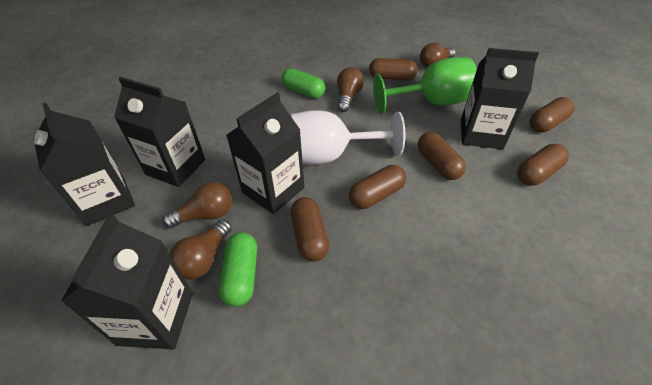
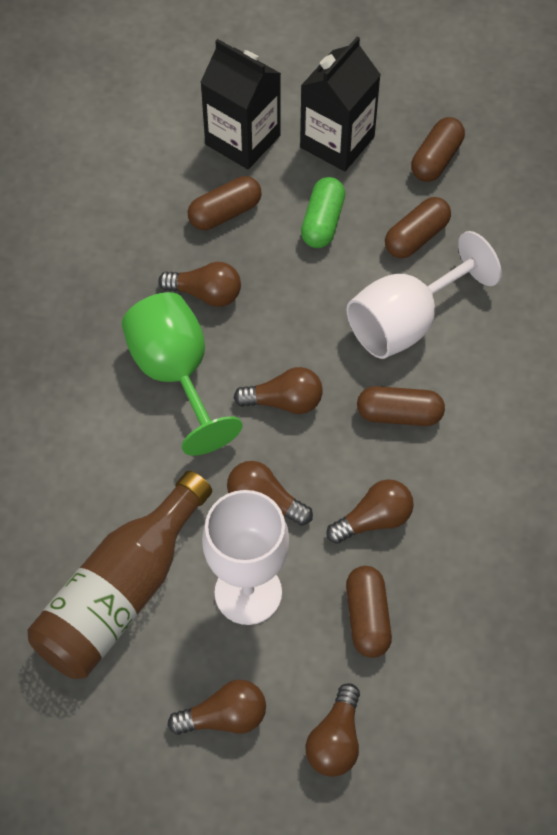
black carton: [34,103,135,226] [61,214,193,350] [114,77,205,187] [226,92,304,214] [461,48,539,149] = 5 -> [200,39,281,169] [300,37,381,171] = 2
brown bottle: none = 0 -> [27,471,212,679] = 1
brown capsule: [291,197,329,262] [349,165,406,209] [369,58,417,81] [418,132,466,180] [517,144,569,186] [530,97,575,132] = 6 -> [188,176,262,230] [346,566,392,658] [357,386,445,426] [385,197,451,258] [411,117,465,182] = 5
brown light bulb: [162,182,232,228] [170,219,232,280] [337,67,364,112] [420,43,456,68] = 4 -> [158,262,241,307] [168,680,266,735] [227,461,313,526] [233,367,323,414] [305,683,360,777] [326,479,414,544] = 6
green capsule: [219,232,257,307] [281,68,325,99] = 2 -> [301,177,345,248] = 1
white goblet: [291,110,405,165] = 1 -> [202,490,289,625] [346,231,502,359] = 2

